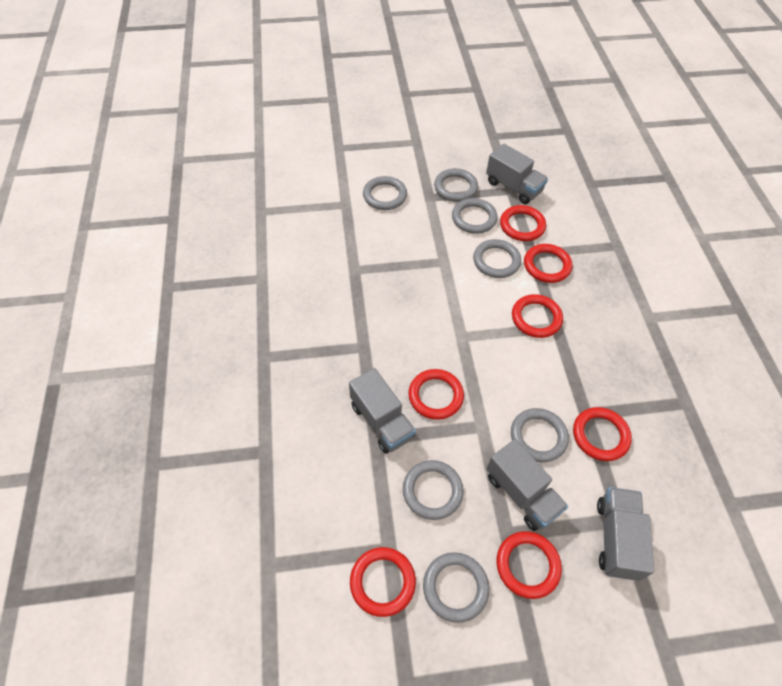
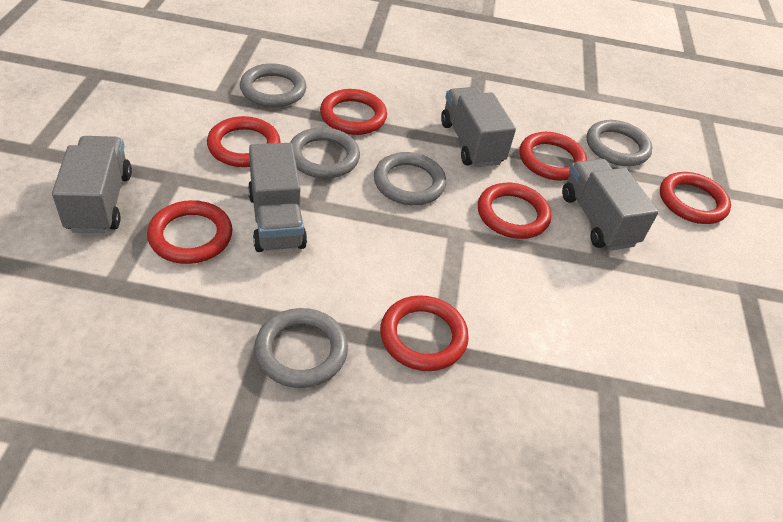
grey ring: [363,176,407,210] [403,460,463,520] [423,552,489,623] [434,168,478,202] [452,198,497,234] [473,239,521,278] [511,408,569,462] = 7 -> [240,63,307,107] [254,308,348,388] [290,127,360,179] [374,152,446,205] [587,120,652,166] = 5

